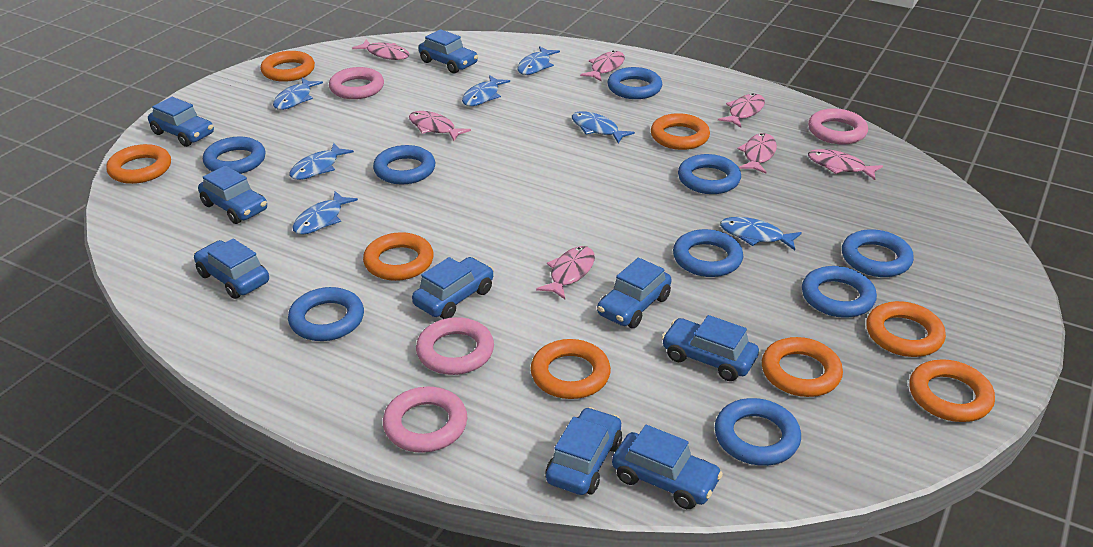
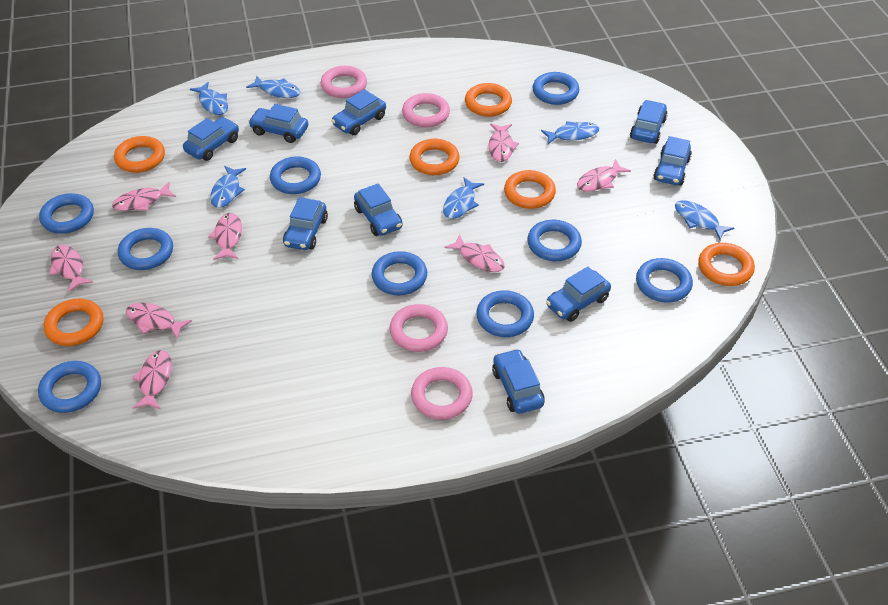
blue fish: [273,78,323,110] [290,143,354,180] [293,191,358,235] [462,75,510,106] [517,46,560,75] [572,111,635,143] [720,217,802,250] = 7 -> [190,82,228,115] [210,166,246,208] [246,76,300,98] [443,177,484,219] [541,121,599,144] [675,200,734,240] = 6
orange ring: [106,144,171,184] [260,51,315,82] [363,232,434,281] [531,339,611,399] [651,113,710,150] [762,337,843,397] [866,301,946,357] [909,359,995,422] = 8 -> [44,299,103,346] [114,136,165,173] [410,139,460,175] [465,83,512,117] [504,170,556,209] [698,243,755,286] = 6
pink fish: [352,39,410,60] [409,111,471,141] [536,246,595,299] [580,51,625,82] [718,93,765,127] [737,133,777,174] [808,149,883,180] = 7 -> [50,245,93,292] [112,182,176,211] [126,303,192,339] [132,350,172,409] [208,213,242,260] [445,234,505,272] [489,124,519,162] [577,159,631,192] = 8

